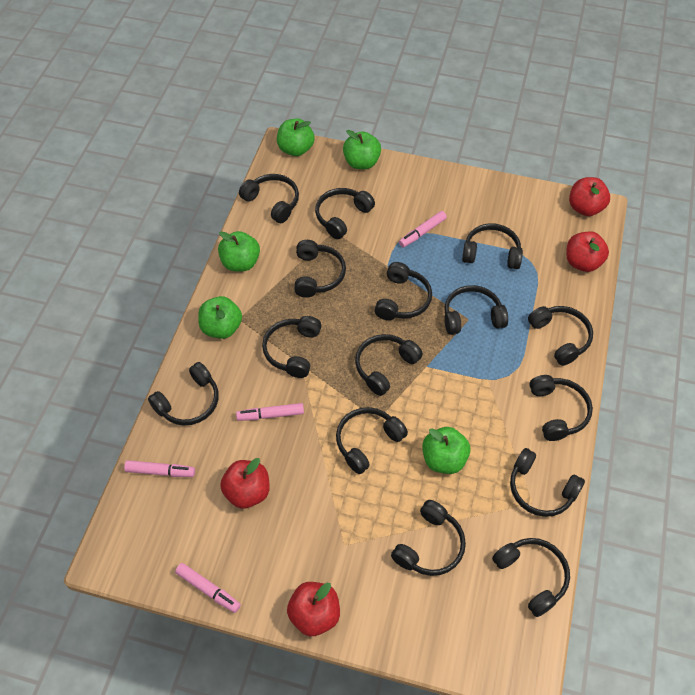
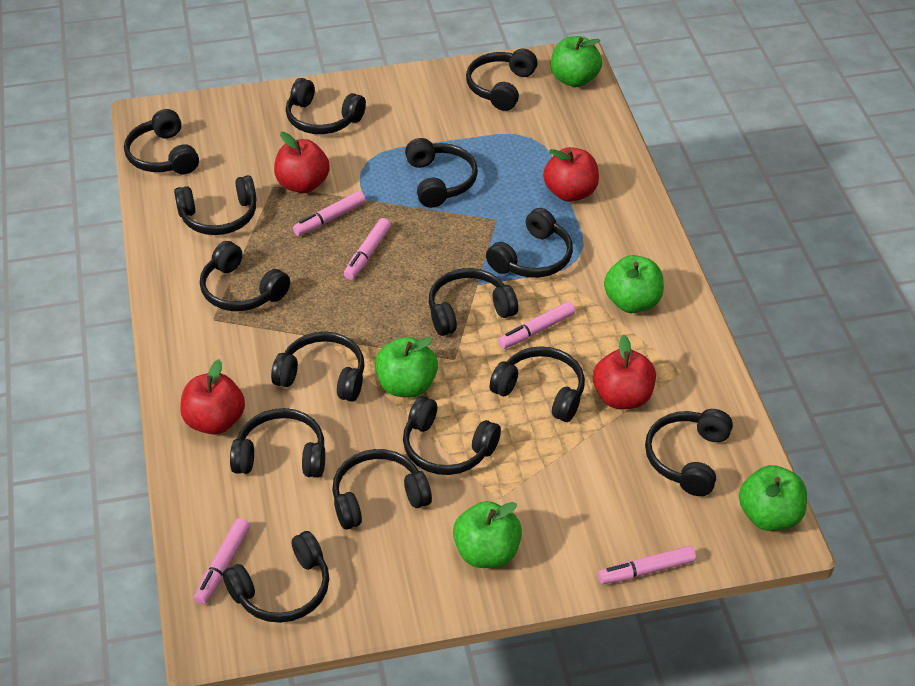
pink marker: [124,460,195,477] [175,563,241,613] [236,403,304,421] [399,211,447,247] = 4 -> [194,518,250,605] [293,191,366,236] [344,218,391,280] [498,301,575,349] [598,546,696,584] = 5

